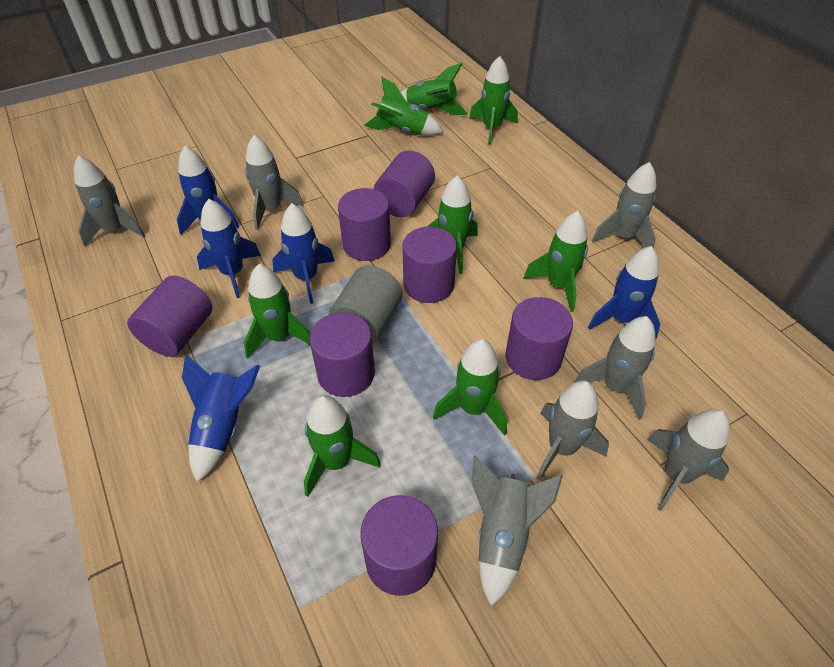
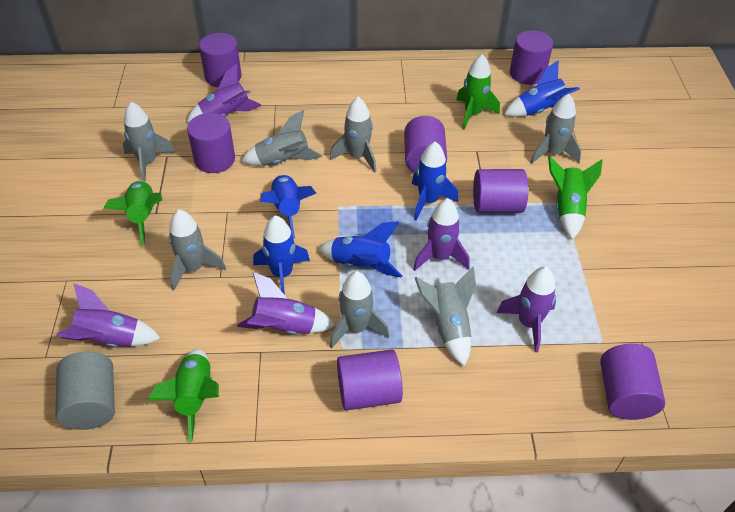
green rocket: [244,264,311,359] [304,395,381,497] [364,77,443,136] [401,63,468,115] [427,175,478,274] [433,339,507,436] [469,56,518,145] [523,211,588,312] = 8 -> [104,180,162,246] [148,349,219,442] [456,54,500,130] [548,156,603,240] = 4
purple rocket: none = 0 -> [56,283,161,347] [187,64,262,123] [237,272,335,334] [413,198,470,271] [496,267,556,353] = 5

